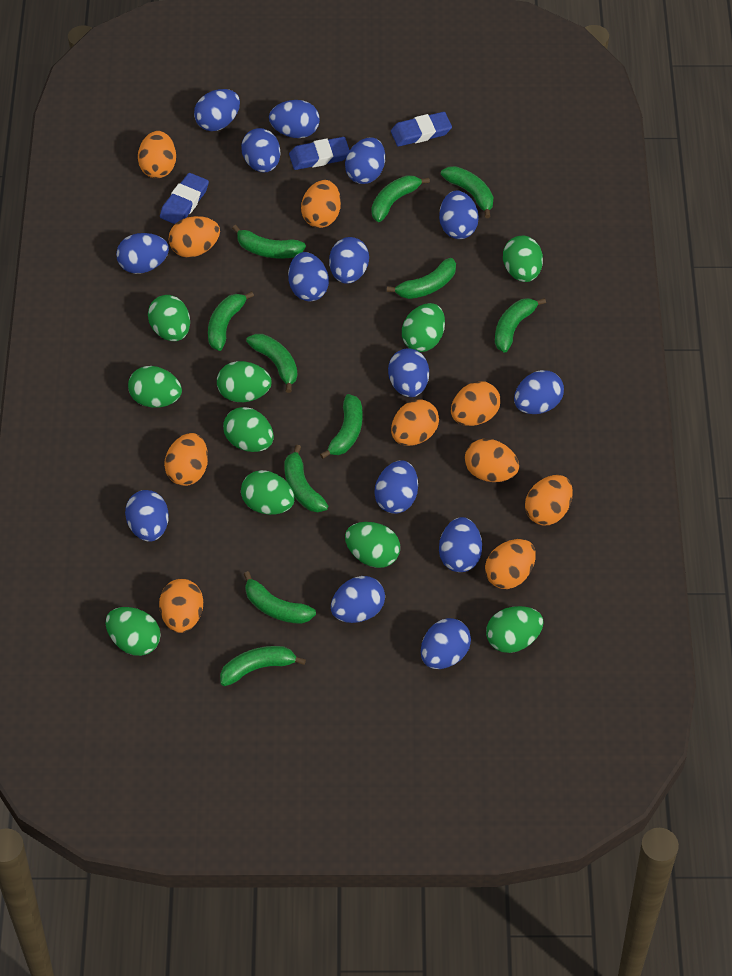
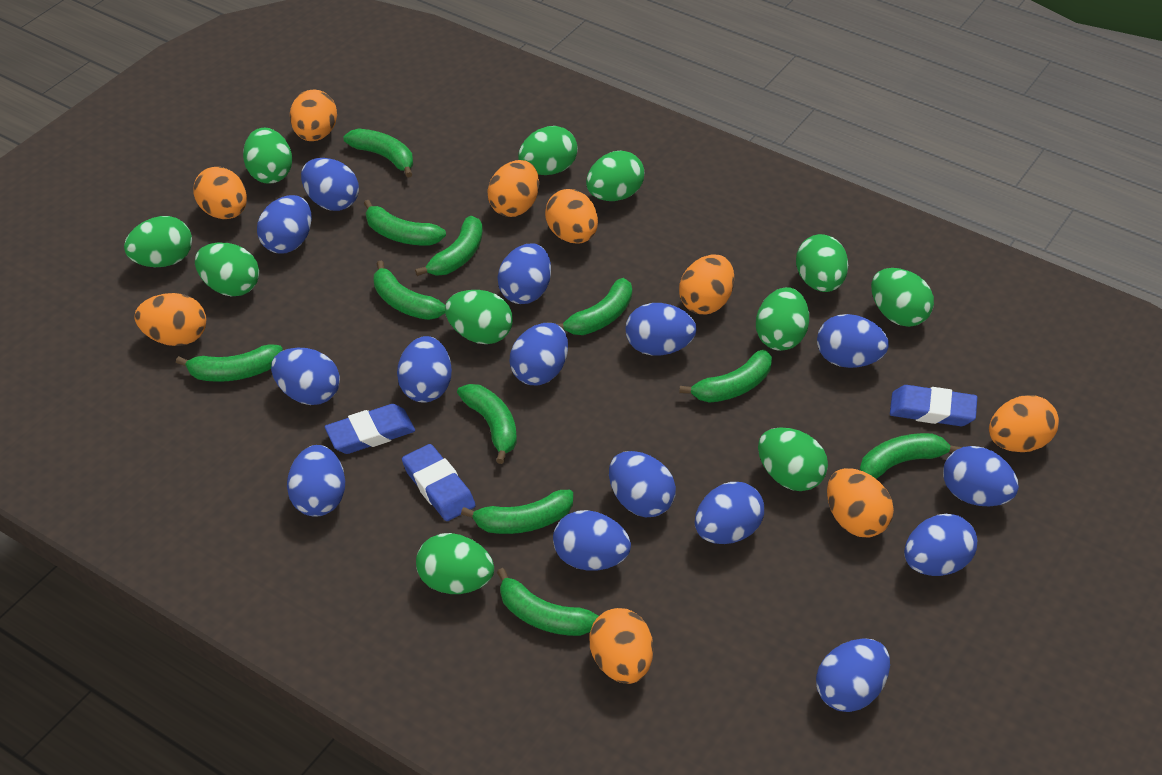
green egg: [106,607,161,656] [128,366,182,408] [148,295,190,341] [217,361,272,402] [223,407,274,452] [241,470,295,515] [345,522,400,568] [402,303,445,352] [486,606,544,653] [503,236,543,282] = 10 -> [124,216,192,267] [195,243,259,296] [243,128,292,184] [416,533,494,594] [445,290,513,344] [518,126,578,175] [586,150,644,201] [756,287,809,351] [758,428,828,491] [796,234,848,292] [871,268,934,327] = 11
orange egg: [138,131,176,178] [159,579,203,633] [164,433,208,486] [169,216,220,258] [301,180,341,228] [391,399,439,446] [451,381,500,426] [465,438,519,482] [485,539,536,589] [525,475,573,525] = 10 -> [135,293,206,346] [193,167,247,219] [290,89,337,141] [487,160,539,217] [545,189,598,243] [589,608,653,684] [679,255,734,315] [827,468,894,537] [989,395,1059,452] = 9

